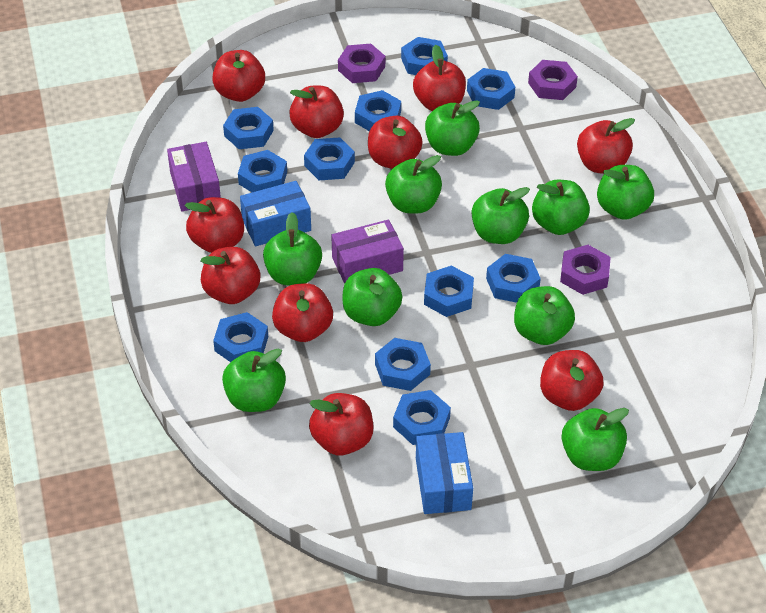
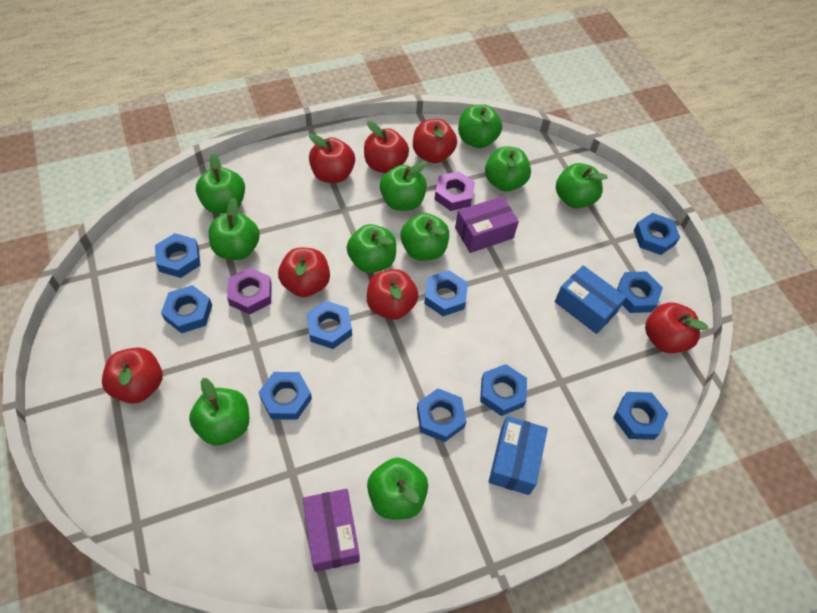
blue nut: [213,312,268,362] [223,107,274,149] [238,150,287,192] [304,137,355,180] [355,90,401,131] [375,338,431,391] [393,390,451,445] [401,37,448,75] [424,266,474,317] [467,68,515,110] [486,254,541,303] = 11 -> [155,233,200,278] [161,285,212,333] [259,372,312,420] [306,301,352,349] [417,388,466,442] [424,270,468,316] [480,364,527,416] [613,392,668,440] [617,271,663,313] [633,213,680,255] = 10
purple nut: [338,44,385,83] [528,60,578,100] [560,245,611,295] = 3 -> [227,267,272,315] [434,171,475,211] = 2
red apple: [185,197,244,253] [201,247,260,304] [212,50,265,102] [272,283,333,342] [289,86,344,138] [309,393,373,455] [368,116,422,169] [413,45,466,111] [540,350,604,411] [577,118,635,174] = 10 -> [102,348,163,404] [278,248,330,297] [309,134,355,183] [364,121,409,173] [367,269,419,320] [413,119,457,163] [645,303,708,353] = 7

